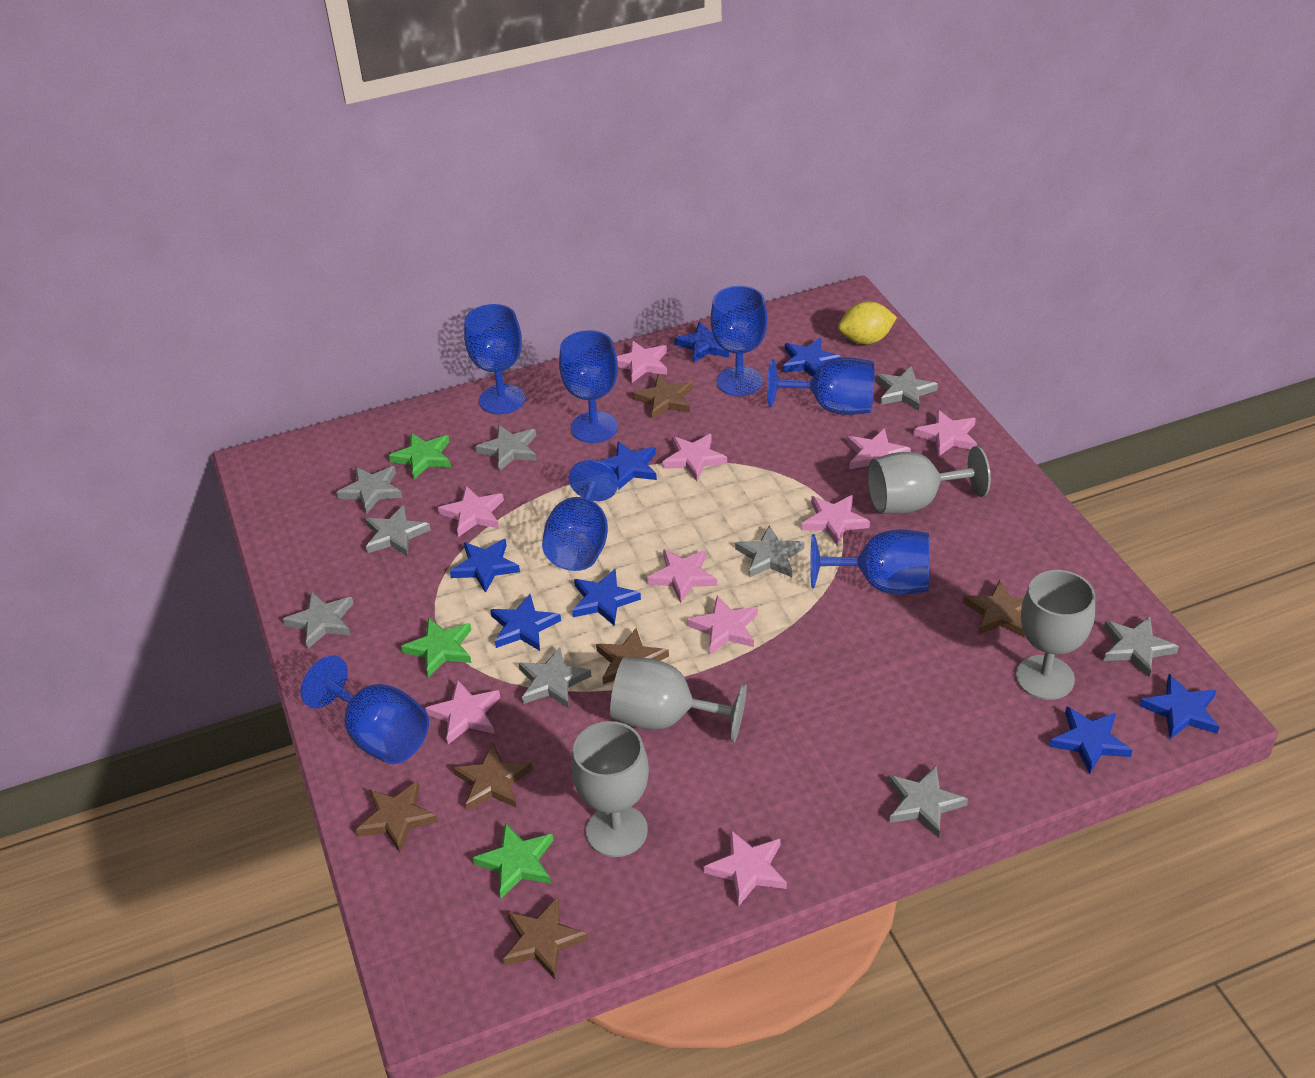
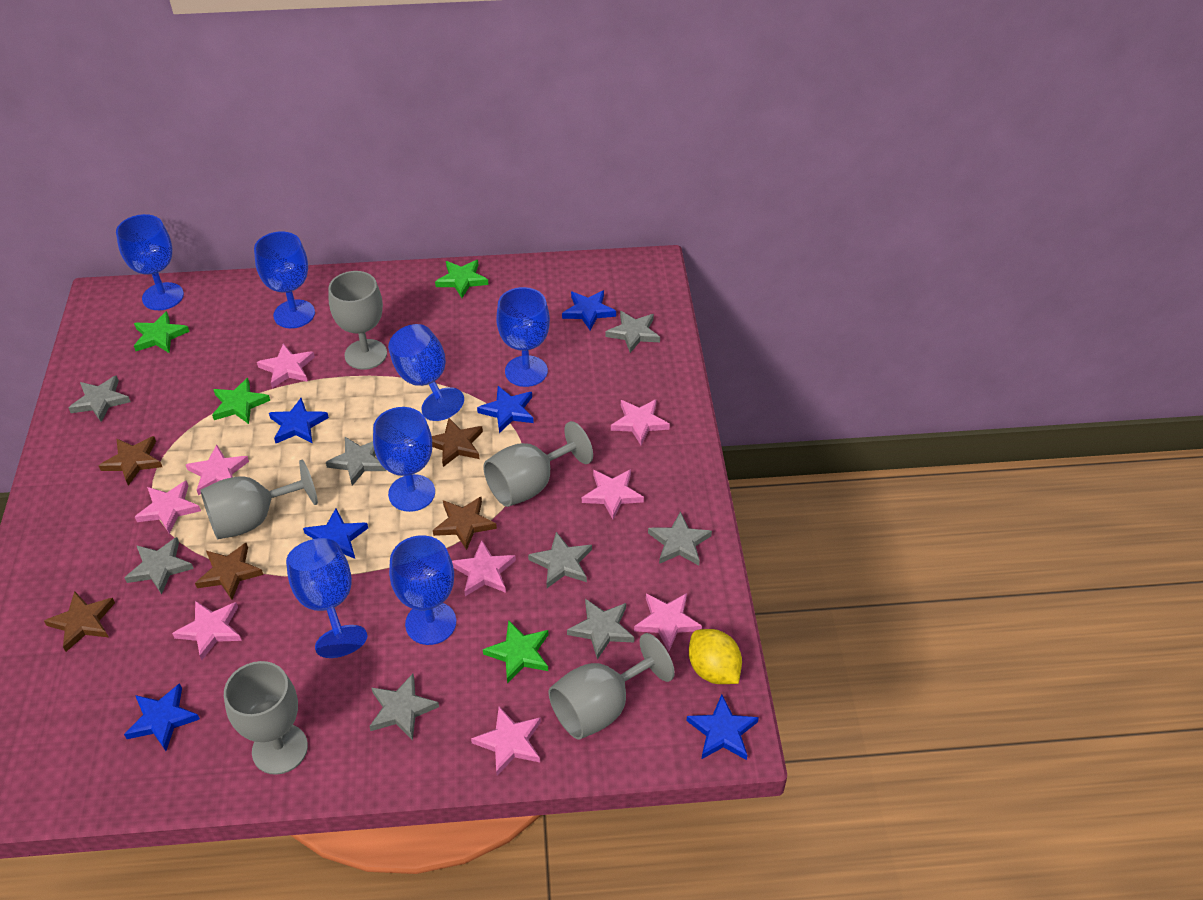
blue star: [450,539,520,593] [490,594,561,651] [572,569,641,626] [599,441,657,490] [675,322,729,363] [783,338,841,377] [1049,707,1133,774] [1139,674,1219,739] = 8 -> [124,683,200,751] [269,398,329,443] [303,509,368,559] [477,386,534,433] [562,290,616,331] [686,694,759,760] = 6
brown star: [356,781,438,852] [453,744,532,811] [503,897,588,979] [596,628,669,684] [633,375,693,419] [963,580,1025,637] = 6 -> [44,591,115,652] [99,436,162,486] [195,543,264,600] [432,418,483,467] [433,497,497,550] = 5
green star: [388,433,451,479] [401,618,471,677] [473,823,553,899] = 3 -> [134,311,190,353] [212,378,270,424] [435,260,489,298] [483,620,548,684] = 4
grey goblet: [571,721,649,857] [610,657,747,742] [868,446,991,514] [1016,570,1095,700] = 4 -> [200,460,318,539] [224,661,308,775] [328,271,387,370] [483,421,593,507] [549,633,675,740] = 5
grey star: [283,591,354,649] [336,466,403,514] [365,505,431,556] [475,424,537,472] [518,647,591,708] [735,525,804,578] [876,366,938,411] [888,766,968,838] [1104,617,1179,677] = 9 -> [69,376,131,422] [125,537,194,595] [326,437,386,486] [369,674,439,740] [528,532,592,588] [567,599,634,659] [605,311,660,353] [648,512,712,565] = 8
pink star: [425,680,500,744] [438,486,504,537] [617,340,667,383] [647,549,717,603] [662,434,727,481] [687,596,758,654] [704,829,787,907] [801,495,870,546] [847,428,911,469] [914,409,977,457] = 10 -> [135,481,201,534] [172,601,242,660] [186,445,249,495] [257,344,315,388] [452,540,516,596] [471,707,541,775] [582,469,644,519] [611,399,670,445] [634,593,702,651] = 9

